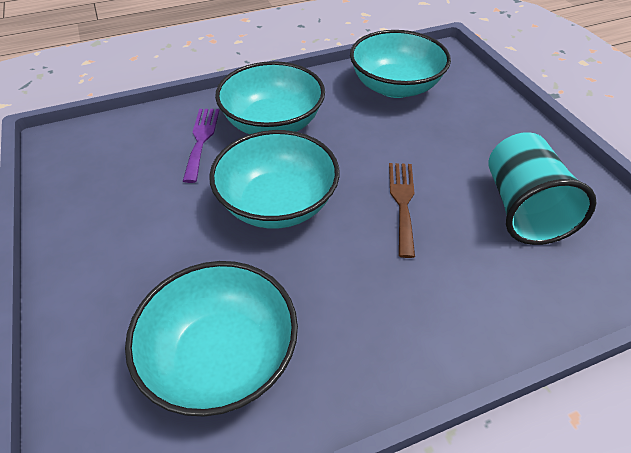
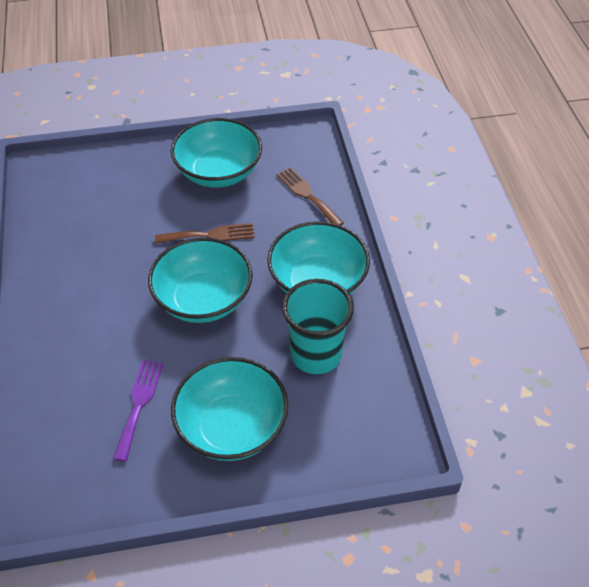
brown fork: [389,163,415,258] = 1 -> [155,223,255,244] [277,167,344,226] = 2

